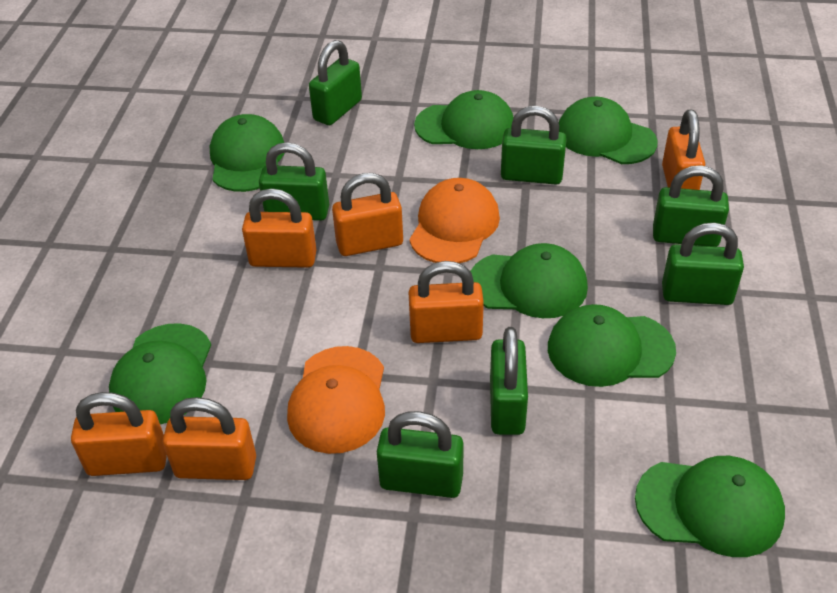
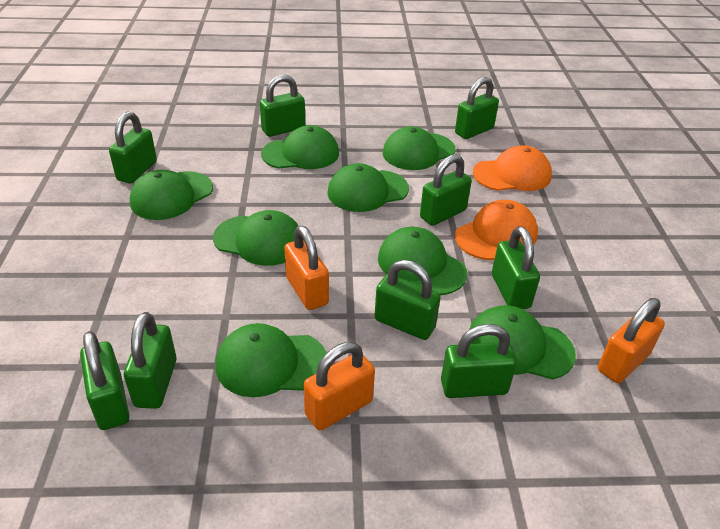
green cap: [109,323,211,424] [210,114,284,192] [414,90,514,149] [470,243,588,318] [548,304,676,387] [559,97,658,164] [635,456,785,557] = 7 -> [130,170,213,220] [213,210,298,266] [216,323,327,397] [261,125,339,169] [327,163,409,212] [378,227,467,295] [383,126,455,170] [469,305,576,380] = 8
green padlock: [259,142,329,221] [309,40,362,125] [377,411,464,498] [490,327,528,435] [501,106,567,184] [653,165,729,247] [662,223,744,305] = 7 -> [80,331,130,430] [109,111,157,183] [124,312,177,409] [260,75,305,137] [375,260,441,340] [420,154,472,226] [441,324,517,398] [455,77,499,139] [492,226,540,309] = 9
orange padlock: [71,392,167,476] [163,397,256,480] [242,189,317,268] [332,173,403,256] [408,261,484,343] [662,110,705,190] = 6 -> [284,226,329,310] [303,342,375,430] [598,298,665,383] = 3

